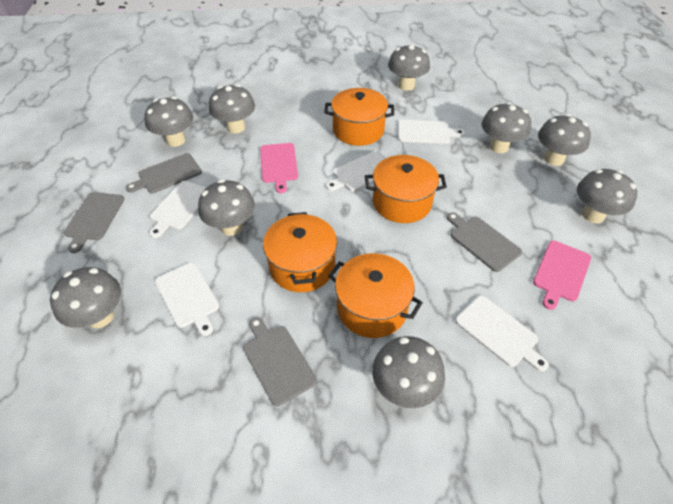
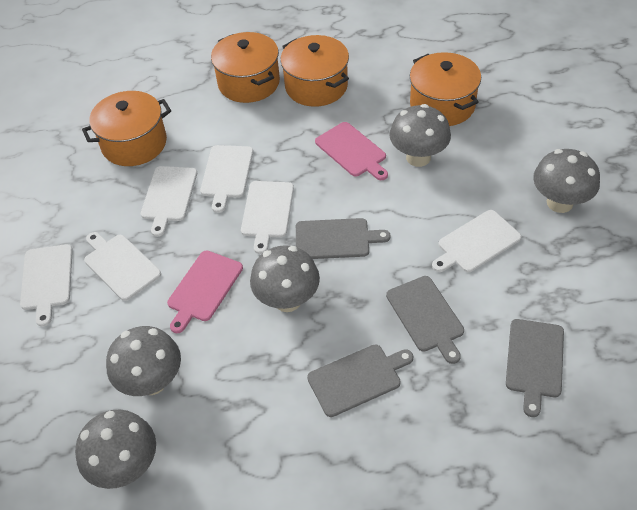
grey mushroom: [50,267,121,328] [144,97,193,147] [198,180,255,236] [209,84,255,133] [372,336,445,408] [388,44,430,91] [482,102,531,153] [538,114,591,166] [577,169,637,223] = 9 -> [75,409,156,489] [106,326,181,396] [250,245,320,312] [389,104,451,167] [533,149,600,213] = 5
white cutting board: [150,181,206,238] [155,262,219,336] [326,152,384,192] [398,120,465,144] [455,296,549,372] = 5 -> [20,244,73,327] [84,232,161,301] [141,166,197,237] [200,145,253,213] [241,181,294,254] [432,210,521,272] = 6

